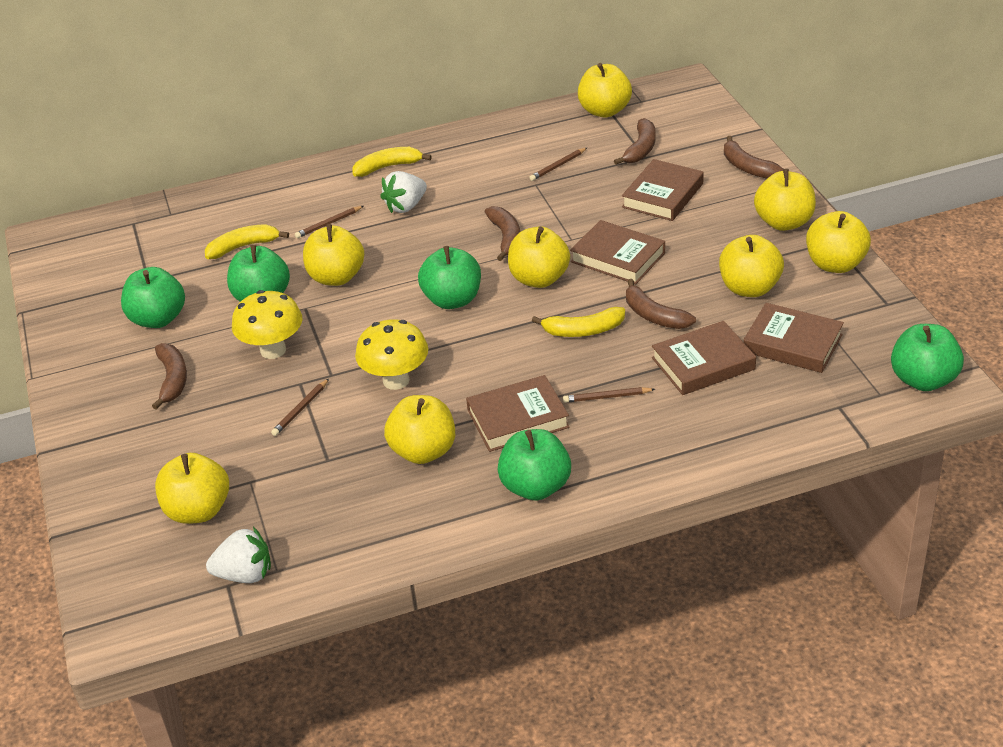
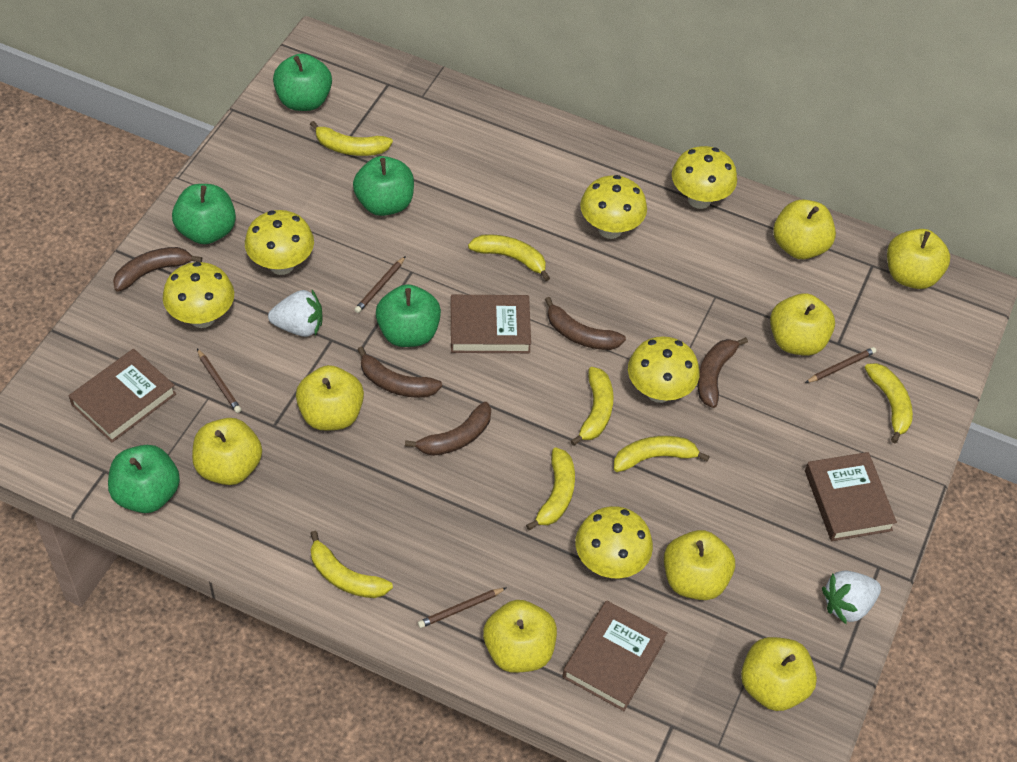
brown book: [466,375,570,452] [570,220,665,284] [622,159,704,221] [652,321,756,395] [744,303,844,373] = 5 -> [69,349,176,442] [451,295,531,353] [562,600,667,711] [805,452,897,541] = 4
yellow banana: [205,224,289,259] [352,147,432,177] [532,307,625,337] = 3 -> [310,121,393,156] [310,531,393,598] [468,234,550,281] [526,447,575,530] [571,367,614,446] [614,436,710,472] [865,363,913,443] = 7
yellow mushroom: [232,290,302,359] [355,319,428,390] = 2 -> [163,262,234,328] [245,210,314,275] [576,506,653,578] [580,175,647,239] [628,336,699,403] [672,146,737,209] = 6

